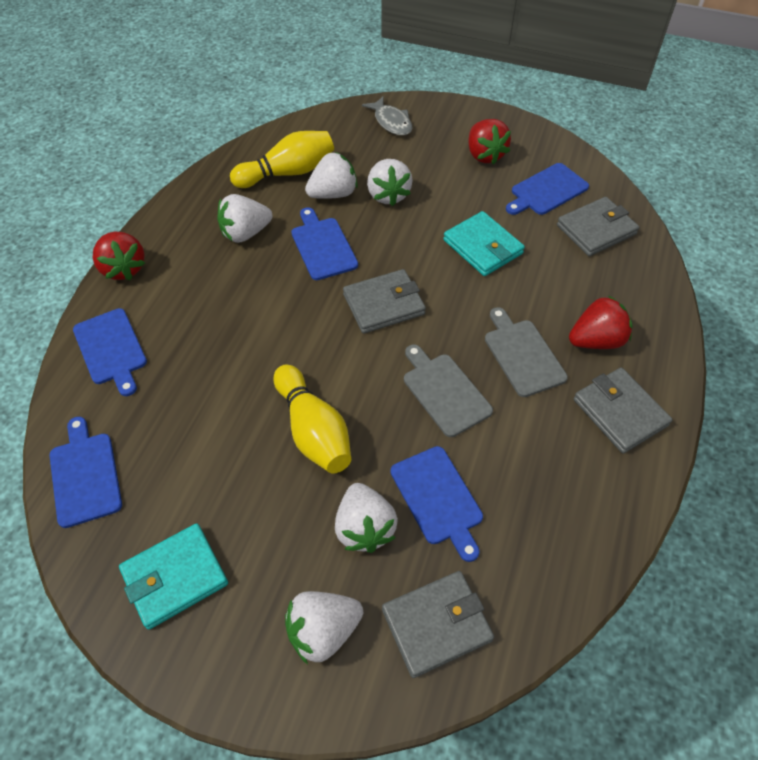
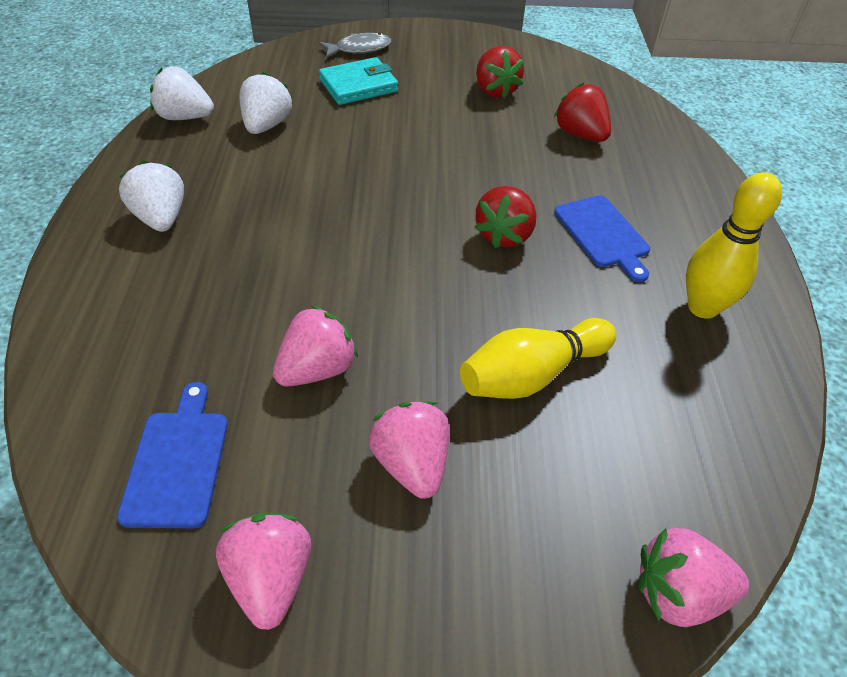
blue cutting board: [49,417,122,528] [73,308,147,396] [291,207,358,280] [390,446,483,562] [506,163,589,215] = 5 -> [117,382,228,528] [554,195,650,282] = 2
grey cutting board: [404,344,493,437] [485,307,568,397] = 2 -> none = 0
grey wallet: [343,269,426,334] [382,571,494,678] [557,197,639,256] [574,367,672,454] = 4 -> none = 0
pink strawberry: none = 0 -> [216,513,311,630] [273,305,358,387] [369,401,449,499] [638,528,749,627] = 4
turquoise wallet: [119,523,228,629] [443,211,525,276] = 2 -> [319,57,398,105] = 1
white strawberry: [217,194,273,243] [285,591,363,664] [305,152,358,199] [335,483,398,553] [367,159,413,206] = 5 -> [119,161,184,232] [150,66,214,120] [239,72,293,134] = 3

